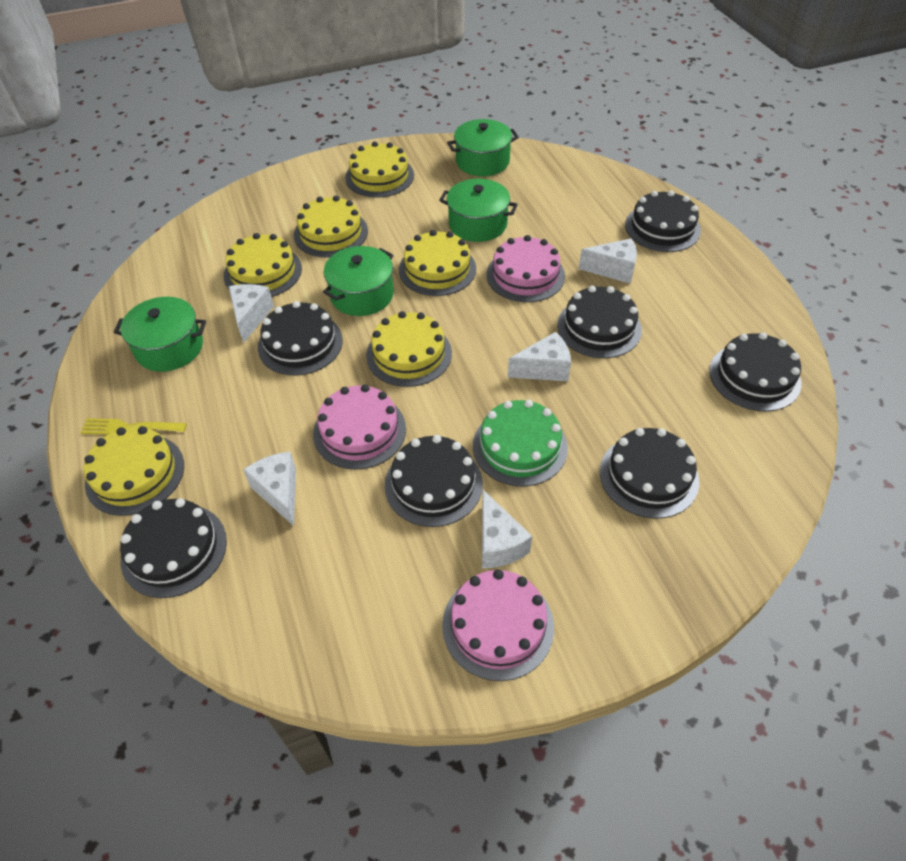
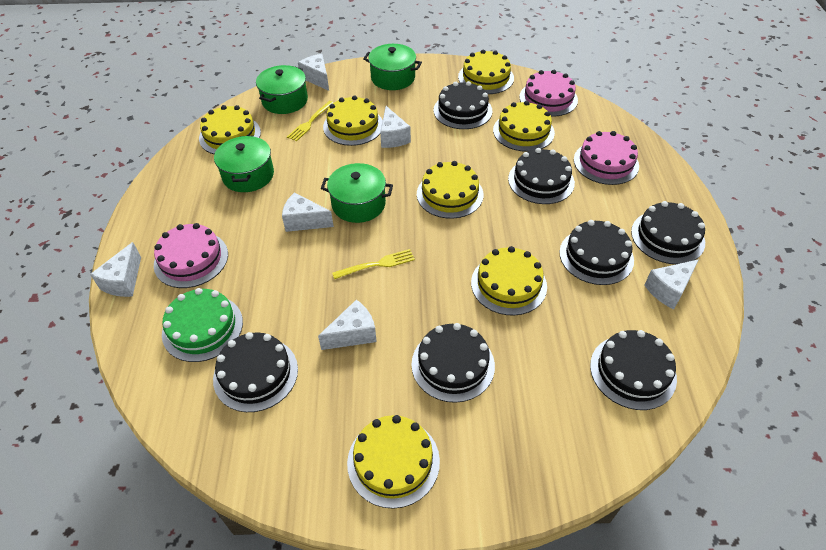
white cheese: [228,284,274,343] [243,452,296,526] [482,490,532,568] [508,332,571,381] [579,238,637,283] = 5 -> [90,242,141,297] [282,192,334,232] [298,54,329,91] [318,300,377,350] [380,106,411,148] [645,259,699,309] = 6
yellow cake: [84,426,184,516] [224,233,302,297] [294,196,368,257] [345,141,414,198] [366,311,452,387] [399,230,476,296] = 6 -> [199,105,261,154] [323,95,383,146] [347,415,440,509] [417,161,484,219] [458,49,514,94] [471,246,547,315] [493,101,555,152] = 7
yellow fork: [80,418,187,435] = 1 -> [287,101,334,142] [332,249,415,279] = 2

